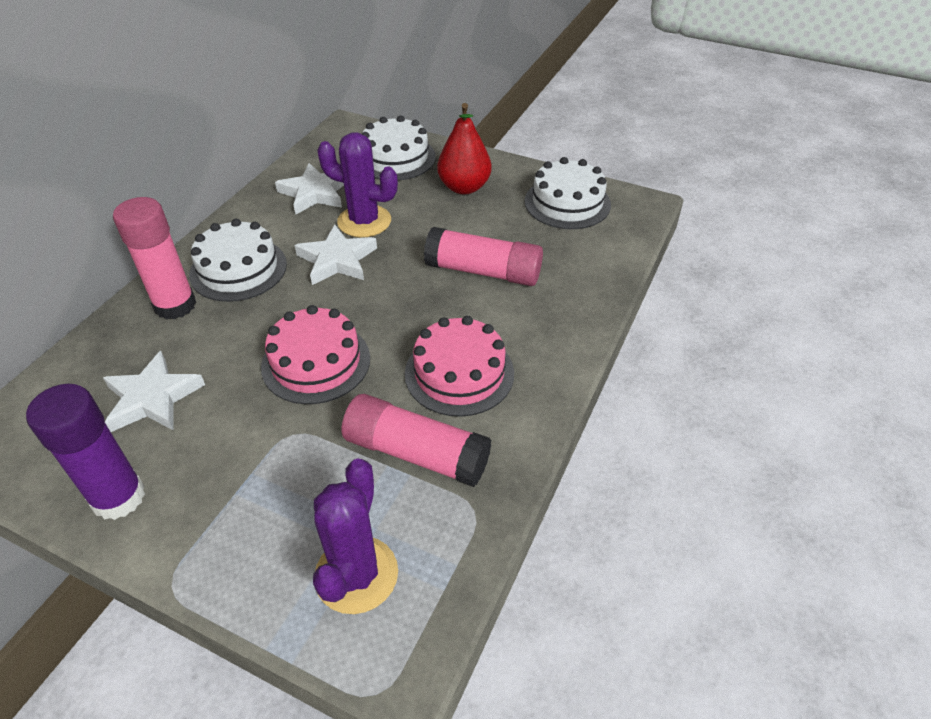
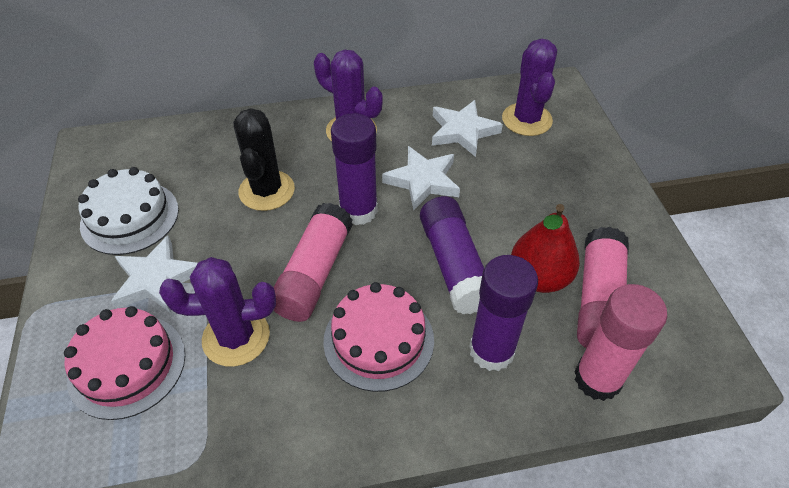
black cactus: none = 0 -> [233,108,295,211] = 1
purple cactus: [313,458,398,614] [317,132,398,237] = 2 -> [159,257,276,367] [314,50,383,142] [502,39,557,136] = 3
purple glue stick: [26,384,145,520] = 1 -> [331,113,378,225] [420,196,484,314] [469,255,538,371] = 3
white cake: [189,219,287,302] [362,115,436,181] [525,157,611,229] = 3 -> [78,167,179,255] = 1

